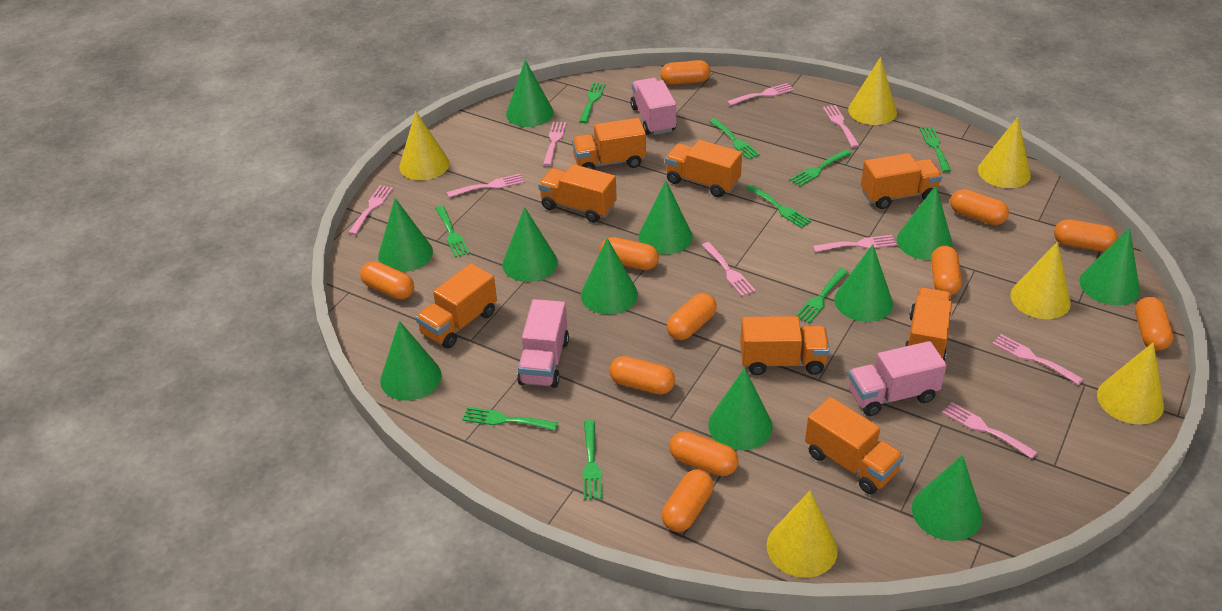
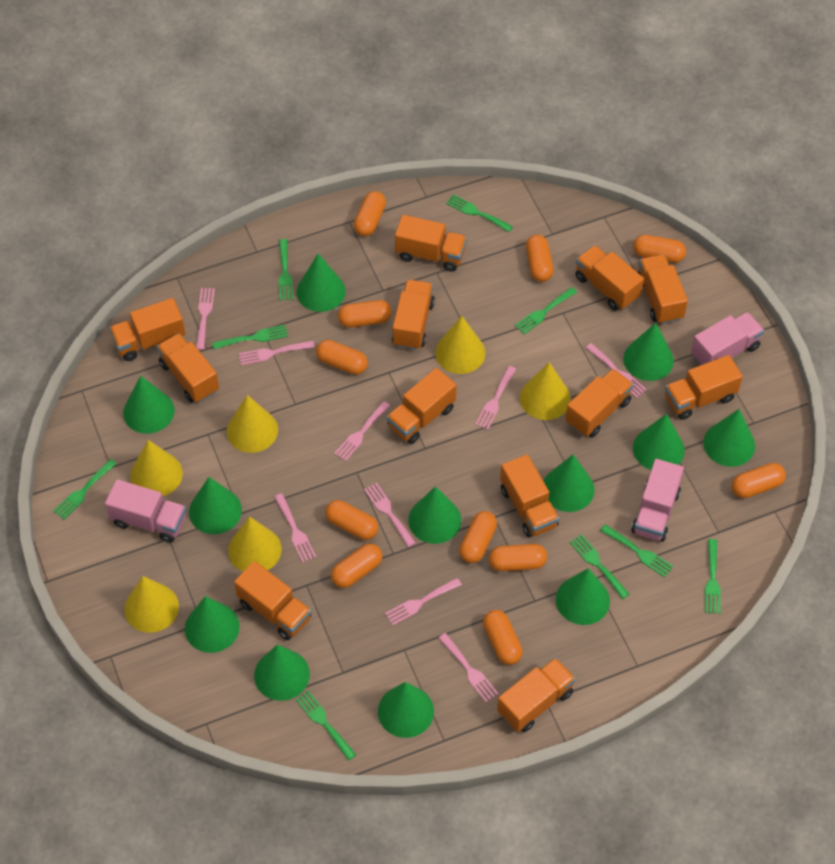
green cone: [378,198,433,272] [380,321,442,401] [502,207,558,282] [506,60,554,127] [581,238,638,314] [638,181,693,254] [708,368,773,450] [834,244,893,322] [897,185,953,260] [912,455,982,541] [1079,228,1140,305] = 11 -> [123,376,174,434] [185,596,240,653] [189,477,242,534] [254,644,310,701] [297,254,346,312] [378,682,434,738] [409,486,461,544] [544,455,595,512] [556,568,610,625] [623,323,674,381] [633,414,685,470] [703,409,755,467] = 12
orange truck: [416,263,497,349] [538,164,617,223] [572,118,646,170] [665,140,742,197] [740,316,830,375] [805,397,904,494] [861,153,942,209] [904,287,952,361] = 8 -> [109,298,185,361] [157,333,219,403] [234,561,312,640] [386,368,457,444] [392,280,435,350] [395,215,467,272] [497,657,576,732] [500,454,559,537] [566,369,634,437] [575,245,644,311] [638,254,688,324] [665,355,743,420] = 12

